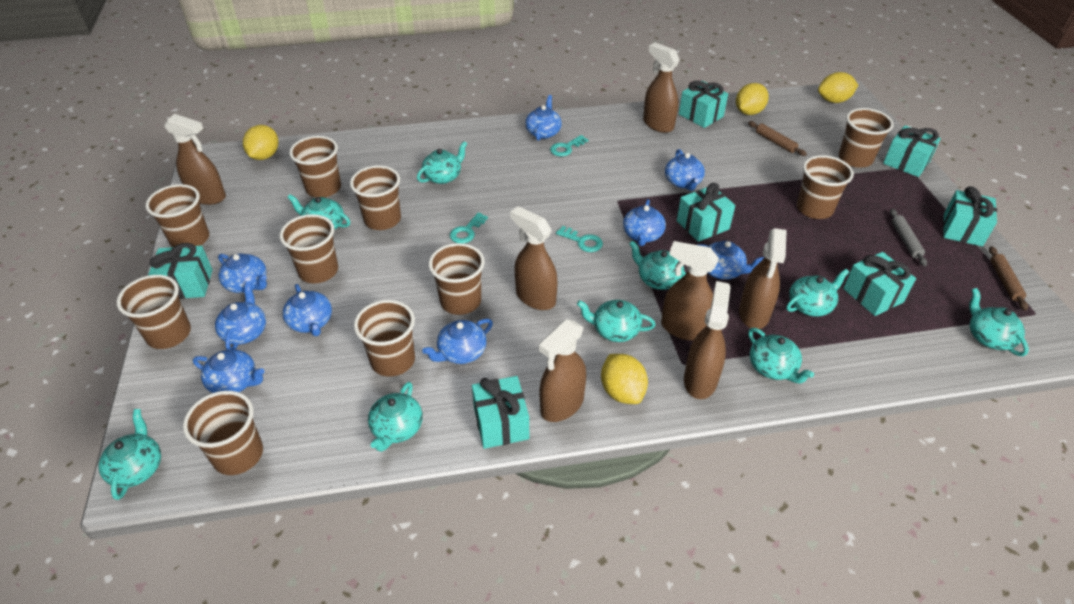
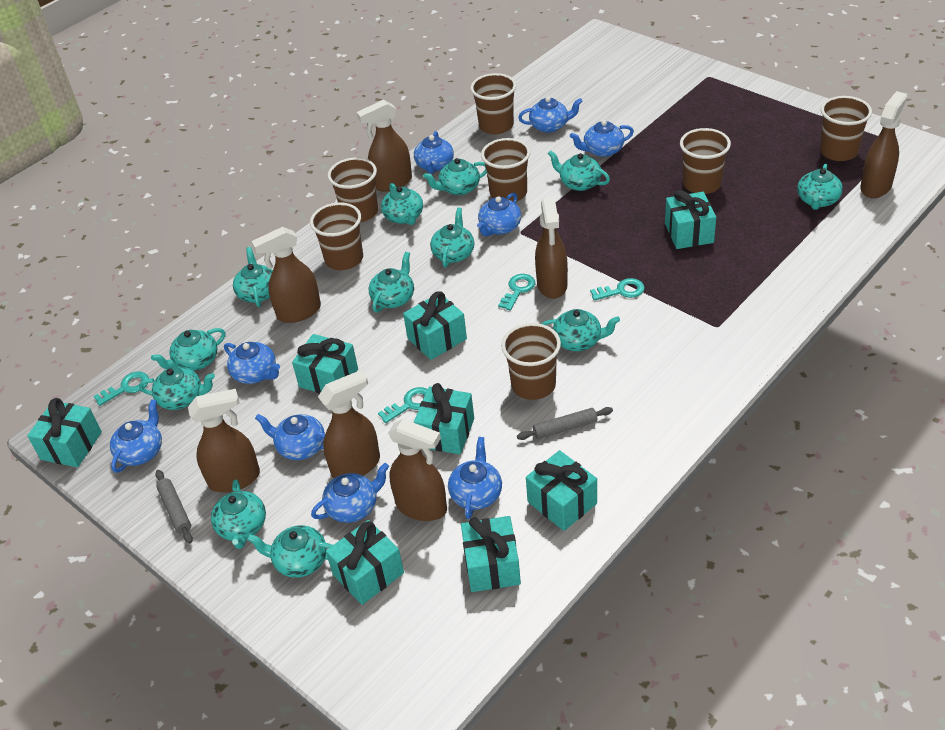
brown cup: [117,275,191,349] [145,184,209,247] [183,391,263,475] [280,214,338,283] [289,136,341,197] [350,165,401,230] [354,300,415,377] [429,243,485,315] [797,155,854,219] [839,108,894,168] = 10 -> [310,202,363,270] [328,157,378,222] [470,73,516,134] [481,138,530,201] [501,323,561,400] [680,128,731,194] [820,96,872,161] = 7
brown rolling pin: [748,121,807,156] [989,246,1028,310] = 2 -> none = 0
grey rolling pin: [890,209,927,266] = 1 -> [155,470,193,544] [517,407,613,440] = 2
turquoise gift: [148,243,213,299] [472,376,529,449] [677,183,735,242] [679,81,728,128] [843,252,916,316] [883,125,941,177] [943,186,997,247] = 7 -> [27,398,102,467] [292,334,358,394] [326,520,404,605] [403,291,467,360] [414,383,474,454] [461,516,521,592] [526,450,597,531] [665,190,716,249] = 8
turquoise key: [450,212,488,244] [550,135,588,157] [556,226,603,252] = 3 -> [94,371,149,406] [378,387,427,423] [498,274,535,310] [590,278,645,301] = 4
turquoise teapot: [99,409,161,500] [287,194,350,230] [368,382,423,452] [417,141,467,184] [577,300,656,342] [629,241,686,290] [748,328,814,384] [786,269,849,317] [969,288,1029,356] = 9 -> [139,367,215,410] [151,328,226,371] [211,479,266,549] [233,247,273,307] [247,525,333,578] [369,252,414,312] [381,183,423,225] [423,158,487,195] [430,208,474,268] [542,309,620,351] [548,150,610,191] [797,164,843,210] = 12
yellow lemon: [243,125,278,160] [601,354,648,404] [736,83,769,115] [818,72,858,103] = 4 -> none = 0

